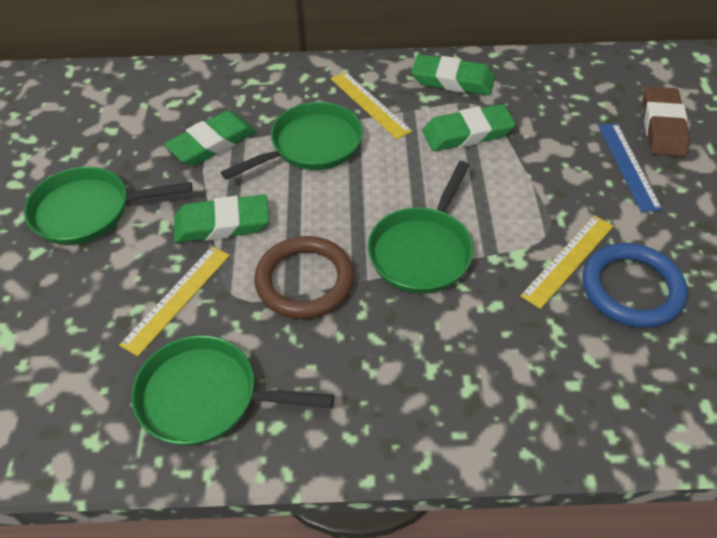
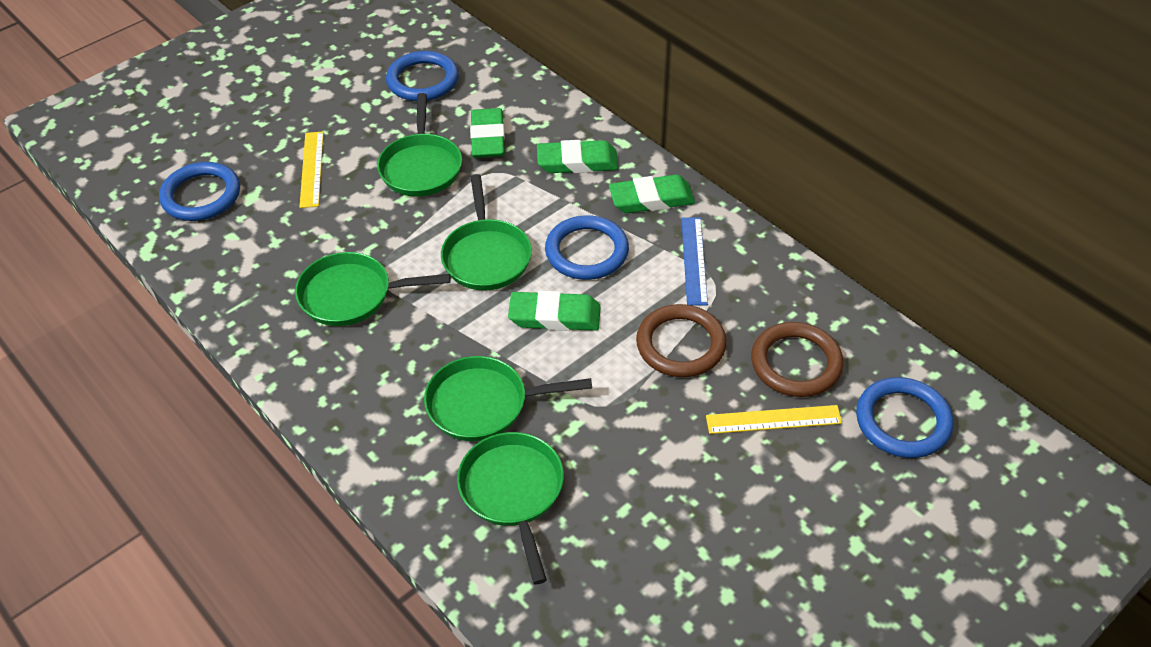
blue ring: [582,243,688,328] = 1 -> [159,162,240,221] [386,51,459,101] [545,215,629,280] [856,377,954,458] = 4
brown eraser: [642,87,690,157] = 1 -> none = 0
brown ring: [254,236,354,319] = 1 -> [636,304,727,377] [751,322,843,397] = 2
green pan: [24,167,192,245] [131,335,334,446] [221,102,363,180] [368,161,474,294] = 4 -> [295,252,451,326] [377,93,462,197] [424,356,592,441] [441,174,532,291] [457,432,564,584] = 5
yellow ruler: [119,246,230,356] [331,72,412,139] [520,215,614,309] = 3 -> [299,132,323,208] [706,405,842,434] = 2

